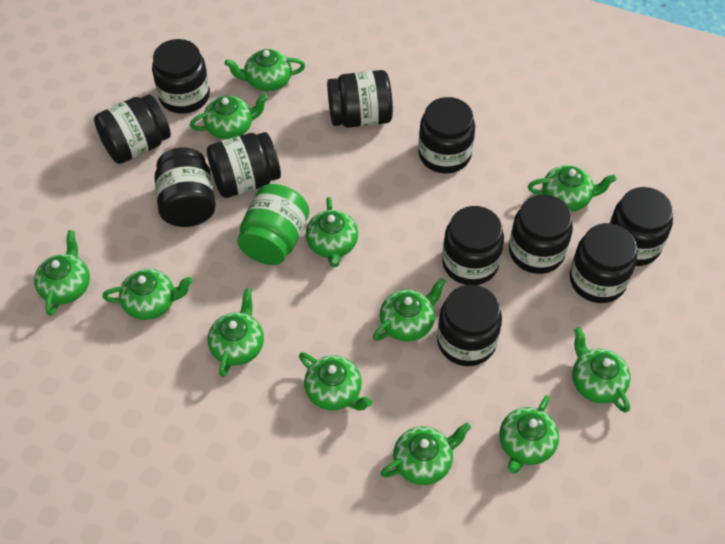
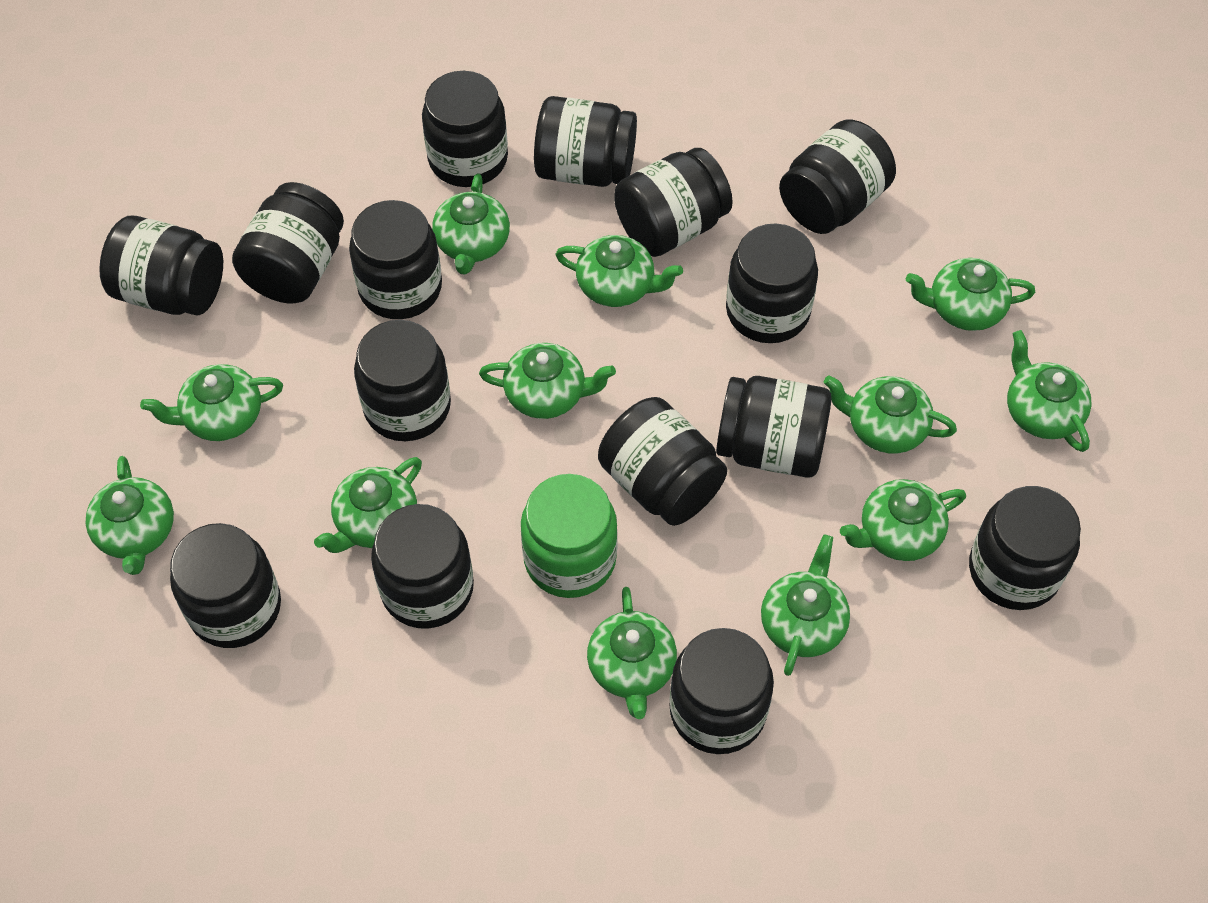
black jar: [94,94,171,164] [152,39,210,114] [154,147,216,227] [207,132,281,198] [327,70,393,128] [418,97,475,174] [437,285,502,366] [442,206,504,285] [509,195,573,274] [570,223,637,303] [610,187,673,266] = 11 -> [99,216,223,316] [170,523,281,648] [232,182,344,303] [349,200,442,319] [354,320,451,441] [371,504,474,629] [422,71,508,187] [534,96,637,187] [598,397,727,526] [614,148,733,257] [669,628,774,754] [716,376,832,478] [726,223,818,343] [779,119,896,234] [969,486,1081,610] = 15

